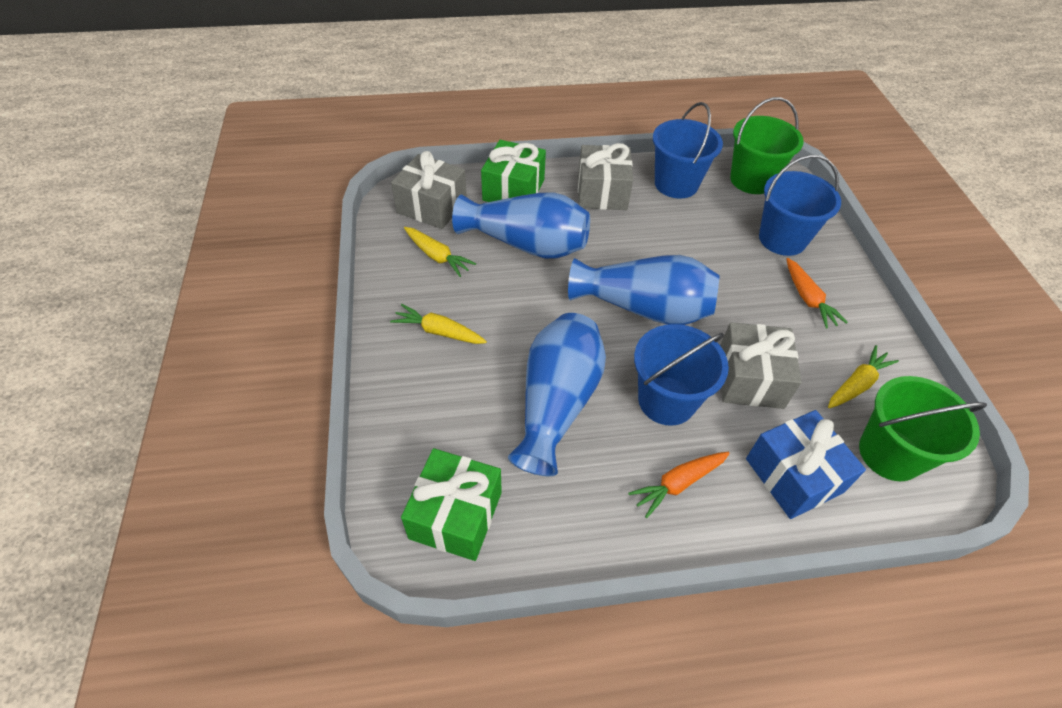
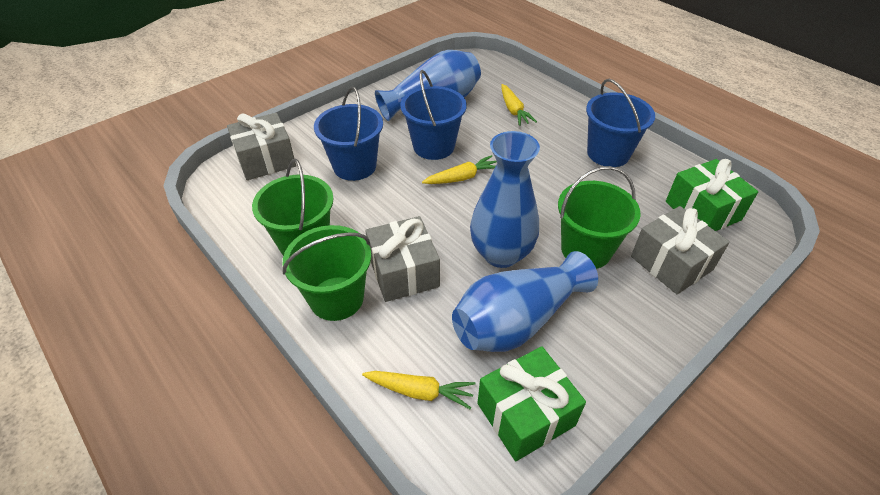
blue gift: [746,410,866,519] = 1 -> none = 0
green bucket: [730,97,804,194] [859,376,987,481] = 2 -> [252,159,334,256] [283,225,371,321] [558,166,641,269] = 3
orange carrot: [628,452,730,518] [786,258,848,329] = 2 -> none = 0

